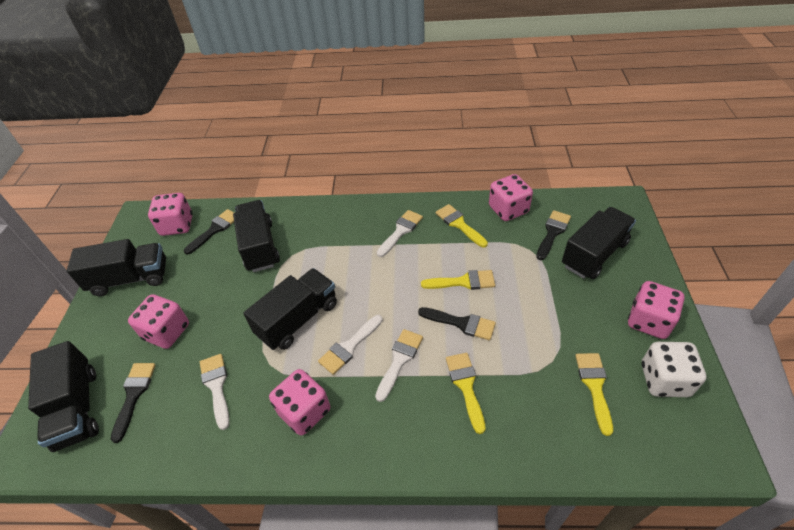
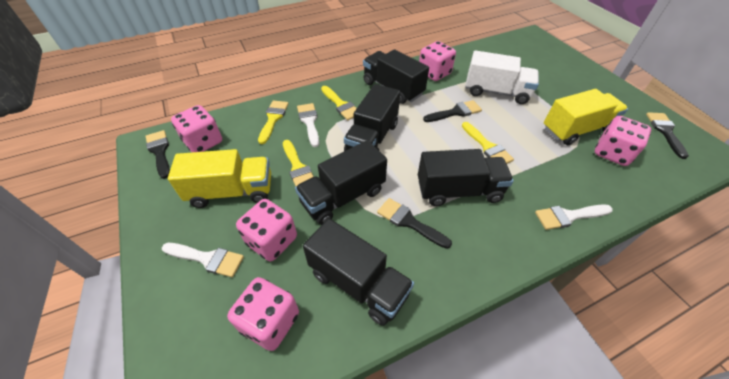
white brush: [200,354,230,430] [318,315,383,375] [375,329,423,402] [377,210,423,257] = 4 -> [162,243,244,277] [297,103,319,147] [535,204,613,230] = 3
white dice: [642,342,706,397] = 1 -> none = 0
white truck: none = 0 -> [466,50,539,104] = 1
yellow truck: none = 0 -> [168,149,271,208] [544,89,628,145] = 2

